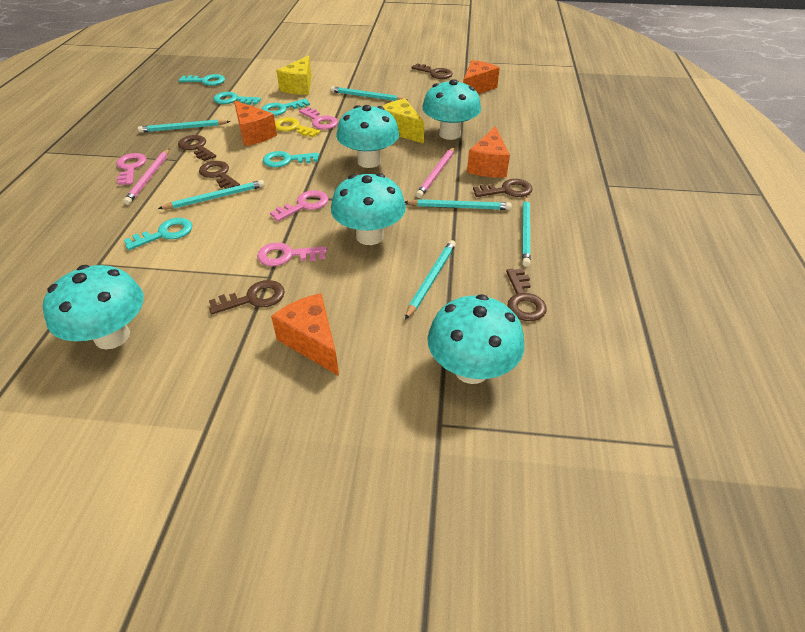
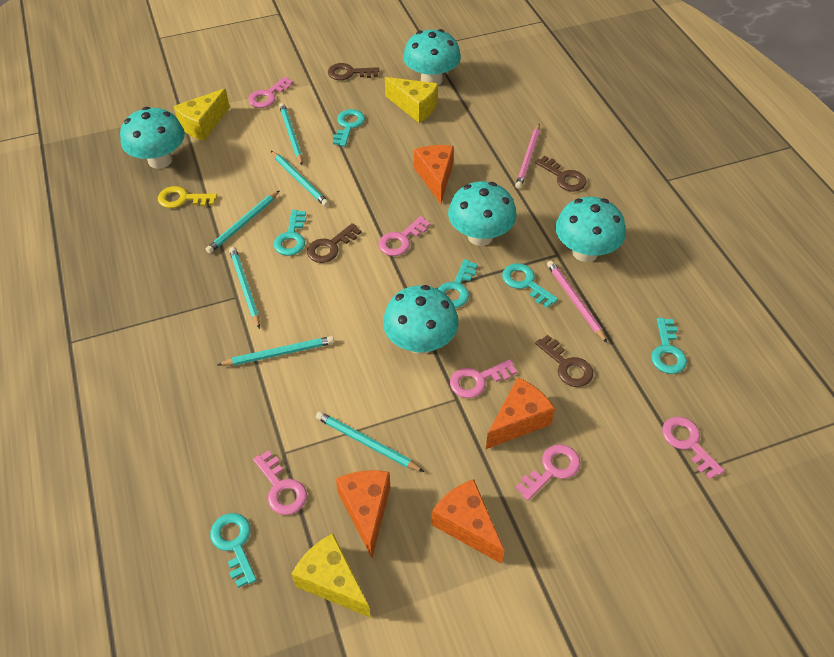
brown key: [178,135,216,161] [199,161,240,189] [209,280,285,314] [411,63,453,79] [473,179,533,197] [506,269,546,321] = 6 -> [307,223,362,263] [328,63,379,80] [535,335,593,387] [536,156,587,192] = 4
pink key: [116,153,147,185] [257,242,327,266] [270,190,328,221] [299,107,338,130] = 4 -> [248,77,293,108] [253,450,307,515] [379,216,431,256] [450,359,517,398] [516,444,580,500] [662,417,725,479] = 6
turquoise key: [124,218,192,250] [179,74,225,86] [213,92,261,105] [262,99,310,116] [263,151,319,168] = 5 -> [210,513,257,588] [274,210,306,256] [333,109,365,147] [438,259,477,308] [502,263,558,308] [651,318,687,374] = 6
yellow cheese: [276,55,312,95] [382,99,424,144] = 2 -> [174,88,230,141] [292,533,371,618] [385,77,438,123] = 3

